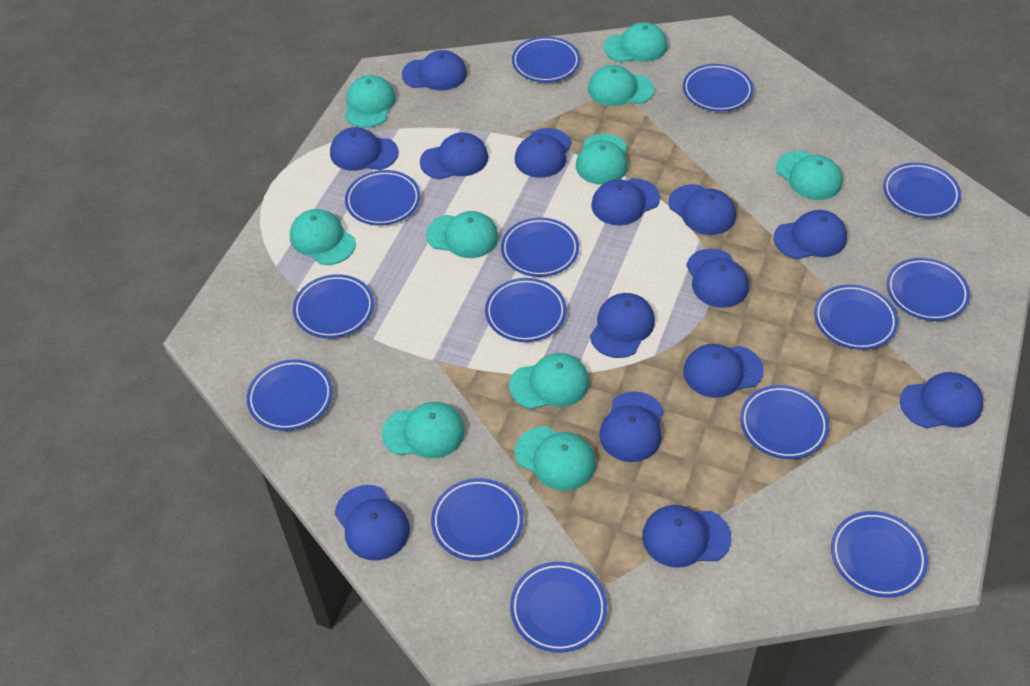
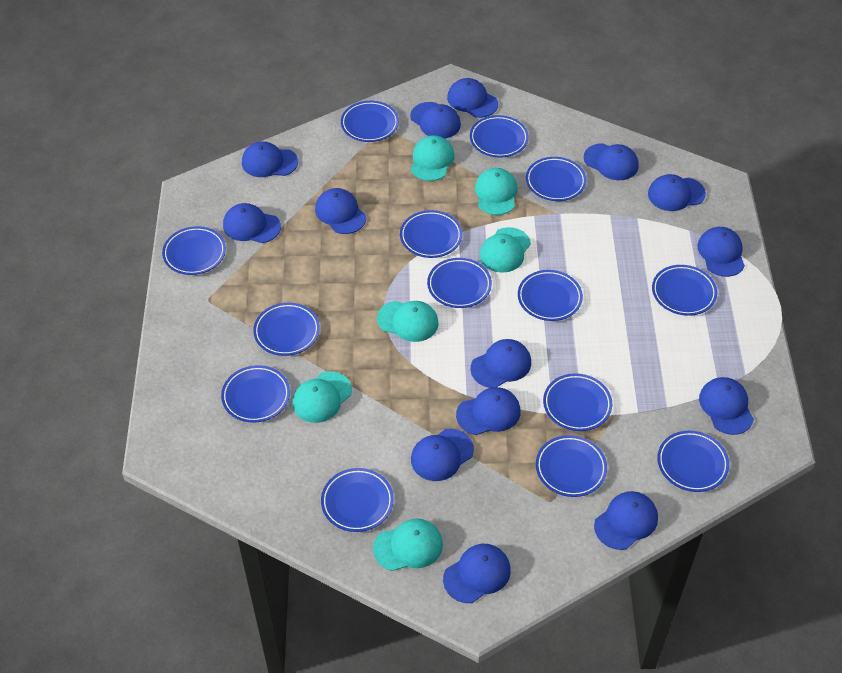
turquoise cap: [290,209,356,265] [344,75,396,128] [382,402,465,458] [426,211,499,258] [509,353,589,409] [515,426,596,491] [576,134,628,185] [588,65,654,106] [604,22,668,62] [776,151,843,200] = 10 -> [292,371,352,423] [373,518,443,571] [377,301,439,342] [411,135,455,181] [475,168,518,215] [479,227,531,273] = 6

